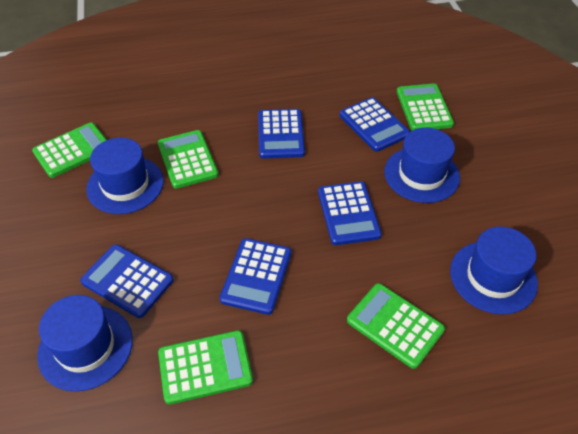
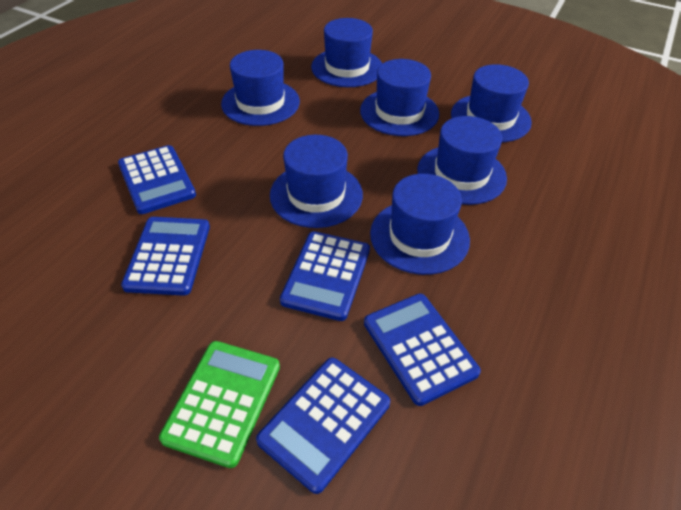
blue hat: [37,295,133,391] [86,138,164,214] [384,128,460,203] [450,227,538,315] = 4 -> [221,50,300,126] [270,135,363,228] [311,18,382,87] [360,59,439,136] [370,174,470,275] [417,116,507,205] [451,64,532,142] = 7
green calculator: [32,123,107,178] [158,130,219,189] [158,330,253,405] [347,283,445,369] [397,83,454,131] = 5 -> [159,341,280,468] = 1

